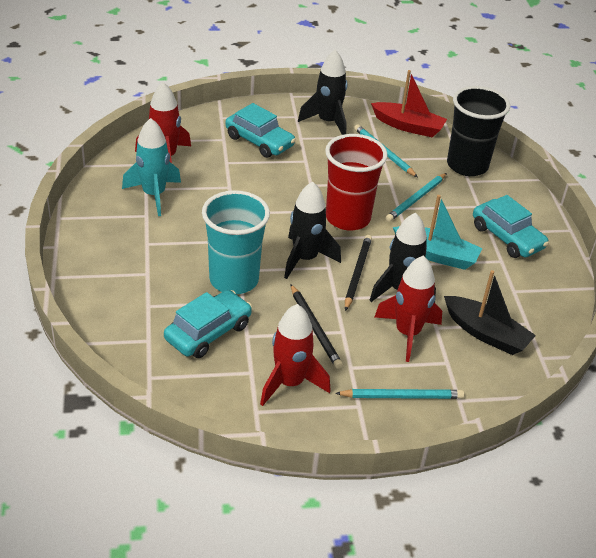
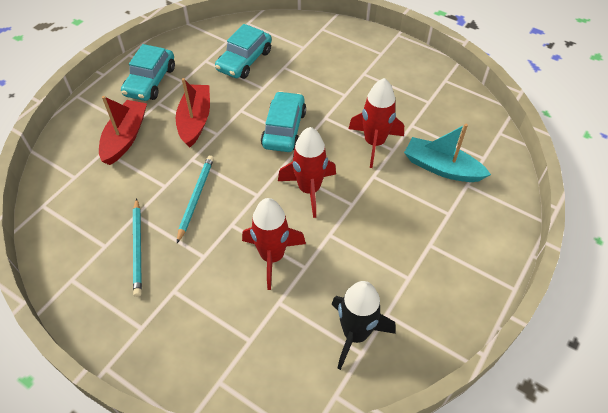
black boat: [444,270,536,355] = 1 -> none = 0
black cup: [447,86,510,176] = 1 -> none = 0
black pencil: [290,284,343,369] [345,235,372,311] = 2 -> none = 0
black rocket: [284,181,341,279] [298,50,347,135] [370,213,436,303] = 3 -> [331,281,396,370] = 1
red boat: [371,70,447,138] = 1 -> [99,96,147,165] [176,78,210,148] = 2
red cup: [325,134,388,231] = 1 -> none = 0
turquoise cup: [202,190,270,294] = 1 -> none = 0
turquoise pencil: [335,389,464,399] [354,125,418,177] [385,173,447,222] = 3 -> [133,198,142,297] [177,155,214,243] = 2
turquoise rocket: [122,118,181,216] = 1 -> none = 0

